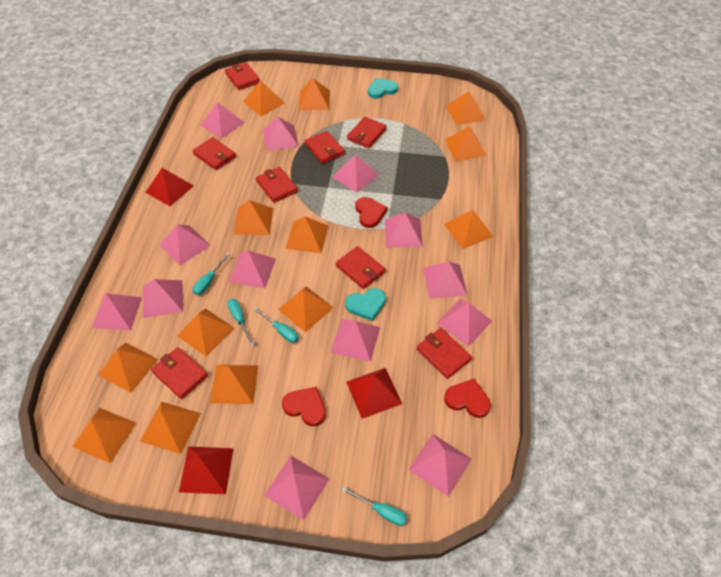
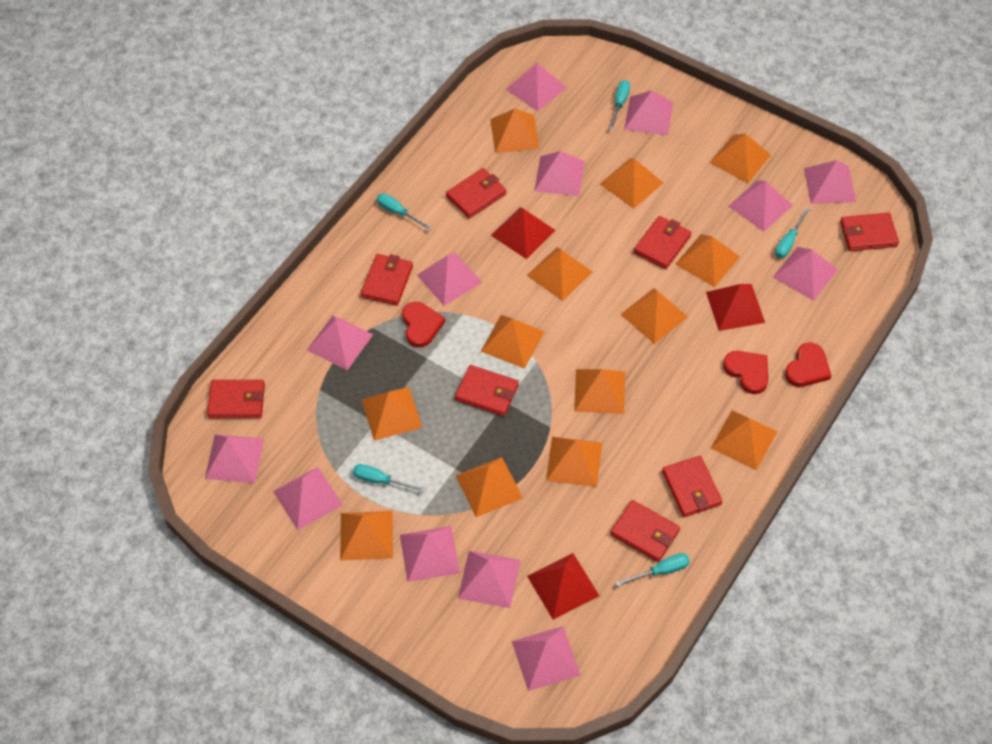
turquoise heart: [345,288,386,321] [368,78,398,99] = 2 -> none = 0
turquoise screwdriver: [193,253,230,295] [227,299,255,346] [253,307,299,343] [341,487,407,526] = 4 -> [353,464,425,493] [377,193,432,230] [609,80,630,130] [616,553,690,586] [775,208,810,258] = 5

